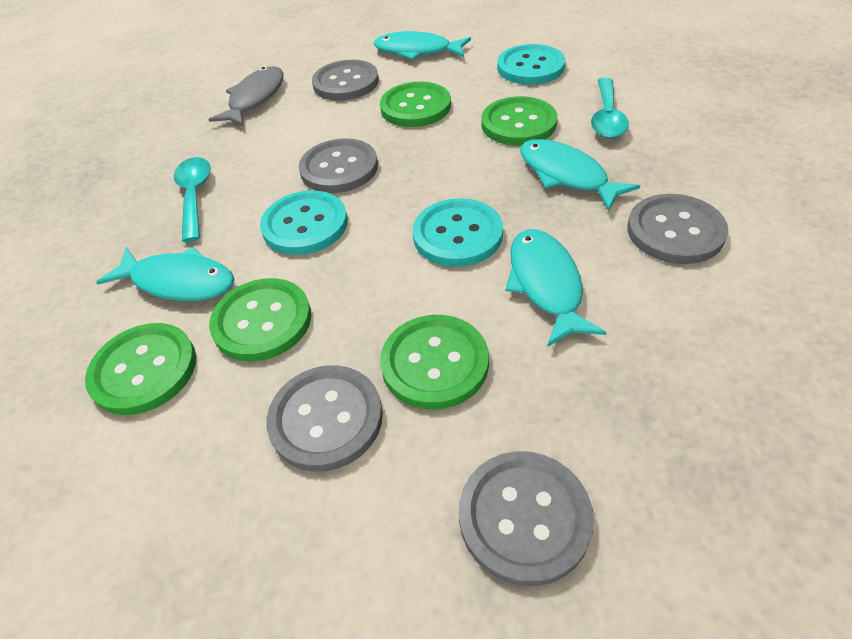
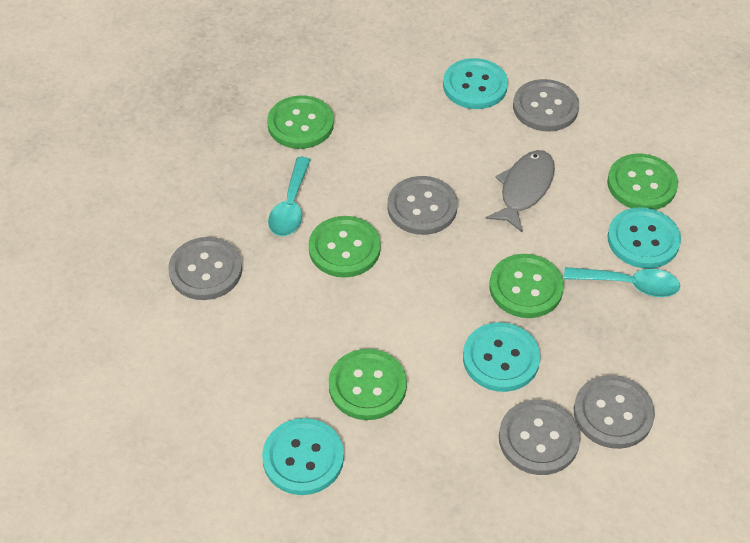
turquoise button: [260,190,348,255] [413,198,503,267] [497,44,566,85] = 3 -> [262,418,344,495] [443,58,508,109] [463,322,540,392] [608,207,681,269] = 4
turquoise fish: [96,247,235,301] [374,31,471,60] [505,229,606,347] [520,139,640,211] = 4 -> none = 0

